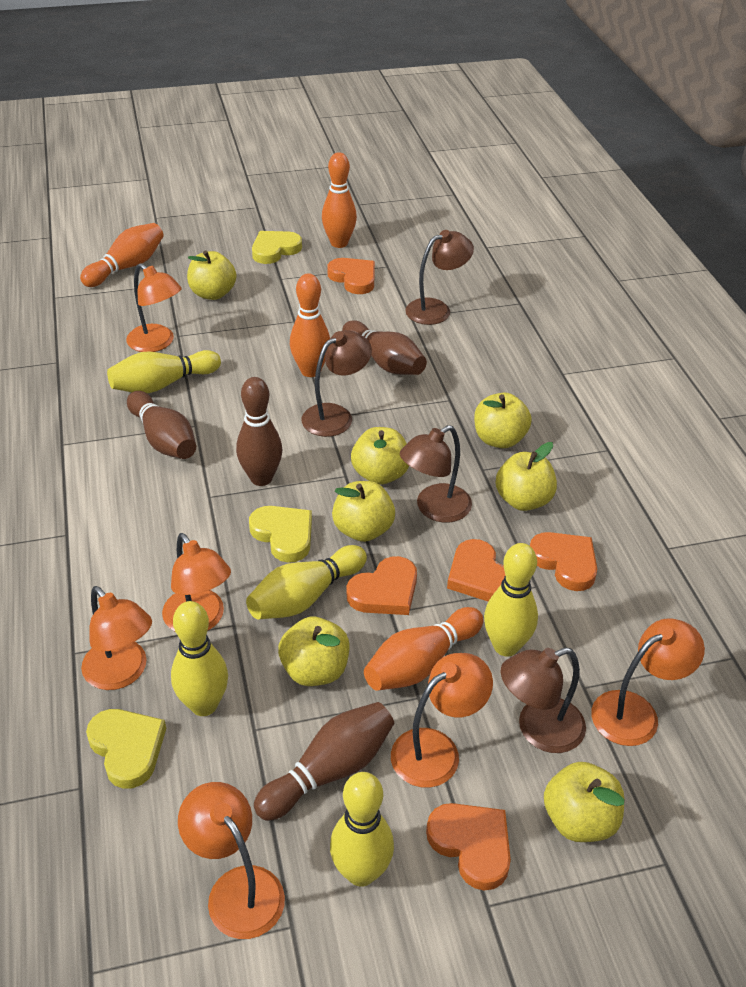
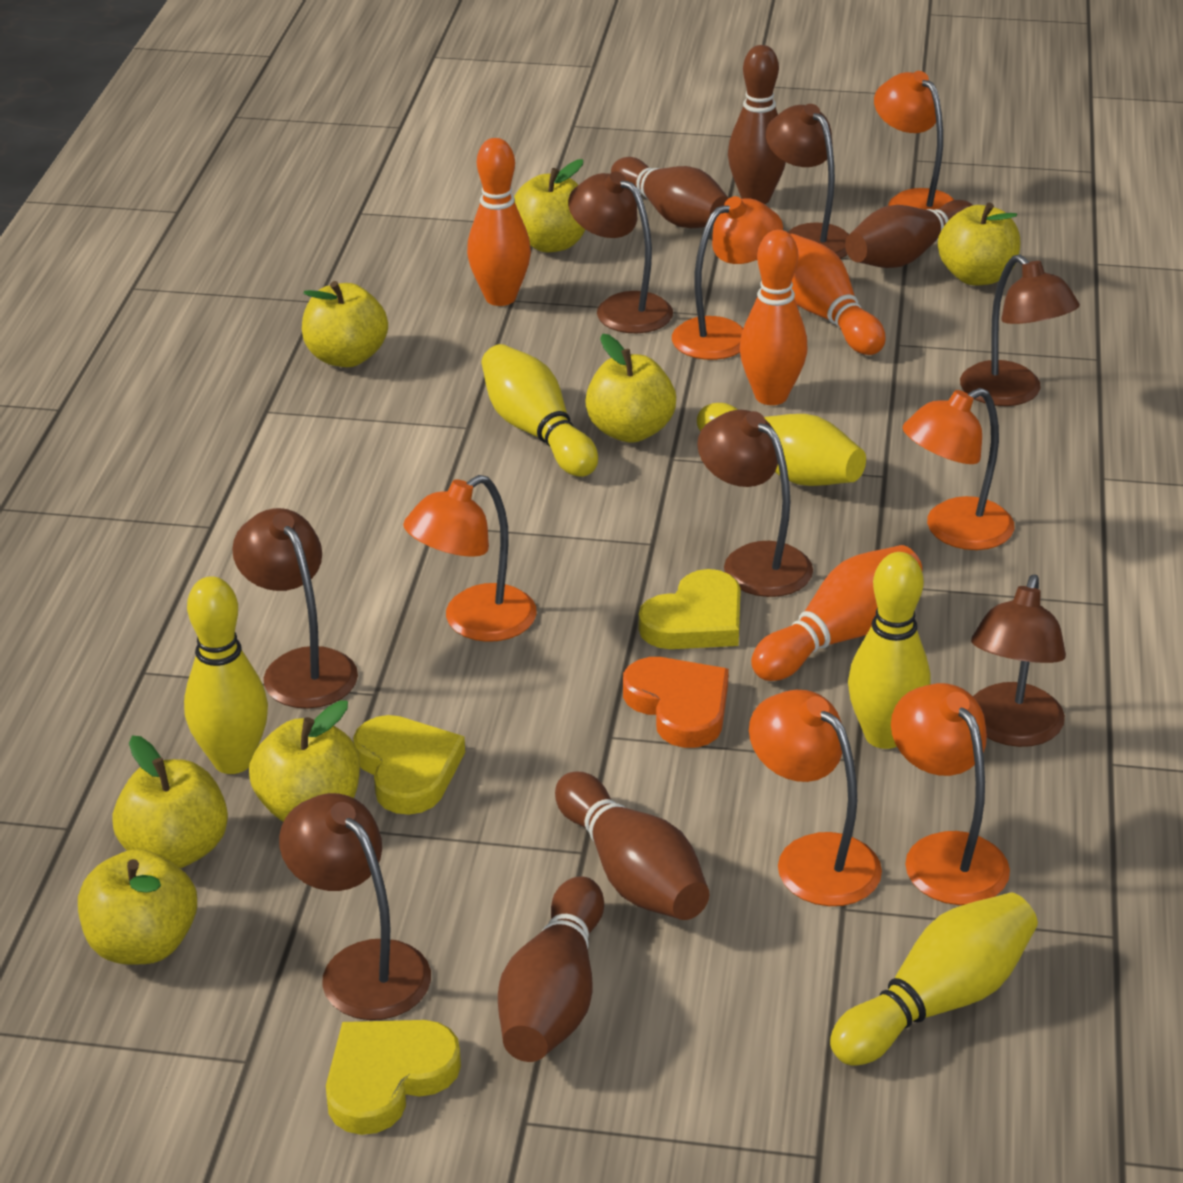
brown bowling pin: [127,391,196,459] [236,377,282,486] [254,702,394,821] [342,320,427,375] = 4 -> [498,876,604,1062] [555,772,709,920] [611,157,729,228] [728,45,786,204] [845,200,973,268] = 5
brown lamp: [302,330,372,437] [400,425,472,523] [405,230,474,325] [501,648,586,753] = 4 -> [232,508,358,709] [279,793,431,1020] [568,171,673,333] [697,410,813,597] [766,104,849,259] [960,255,1080,406] [971,574,1066,747] = 7
orange heart: [327,258,375,294] [347,556,417,615] [426,803,511,891] [447,539,505,602] [530,532,597,591] = 5 -> [623,657,729,748] = 1

